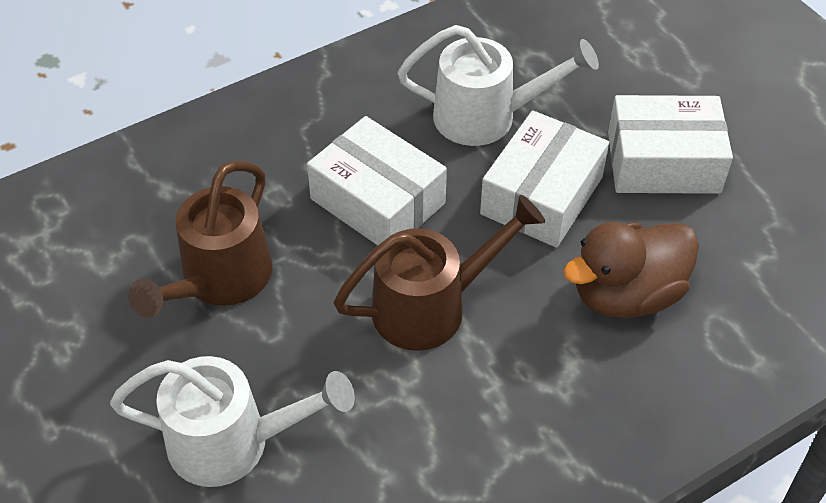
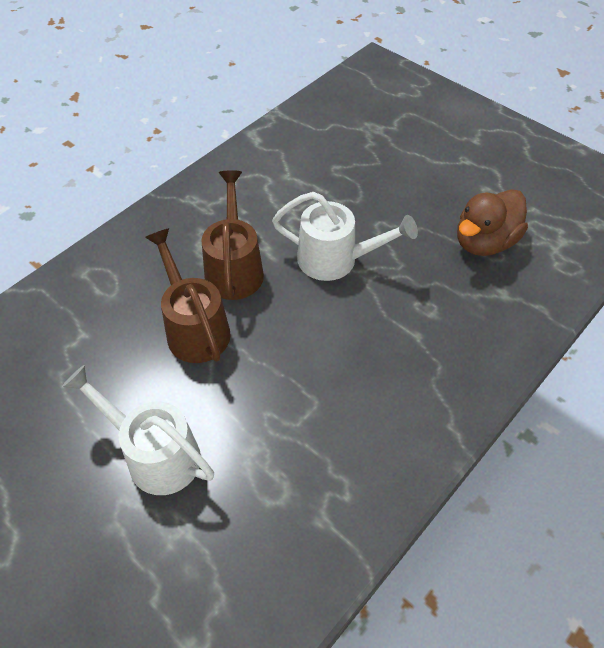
white box: [307,116,447,246] [480,110,609,248] [608,95,733,194] = 3 -> none = 0

